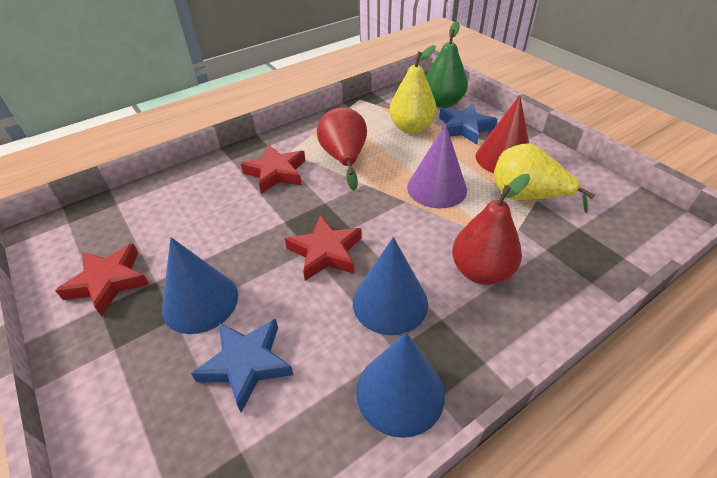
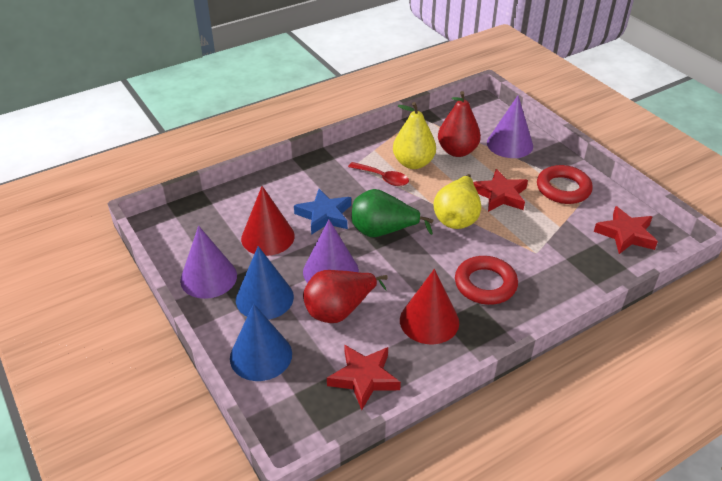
blue cone: [162,237,238,334] [353,237,428,335] [356,332,445,438] = 3 -> [230,303,292,381] [236,246,294,320] = 2
blue star: [191,319,293,413] [439,104,498,145] = 2 -> [294,189,351,235] = 1
purple cone: [407,124,467,208] = 1 -> [180,226,237,299] [303,219,359,283] [487,96,533,158] = 3
red cone: [476,95,529,173] = 1 -> [241,186,295,256] [400,269,459,344] = 2
red ring: none = 0 -> [455,256,518,305] [537,165,593,204] = 2
red spoon: none = 0 -> [348,162,409,186] = 1

